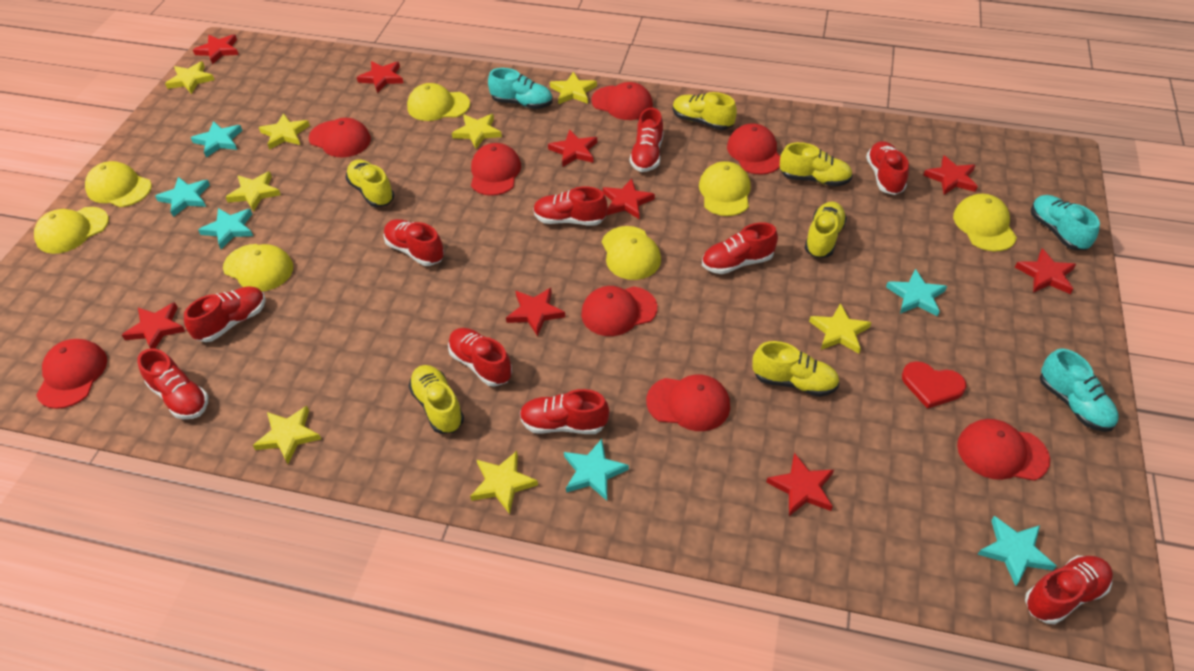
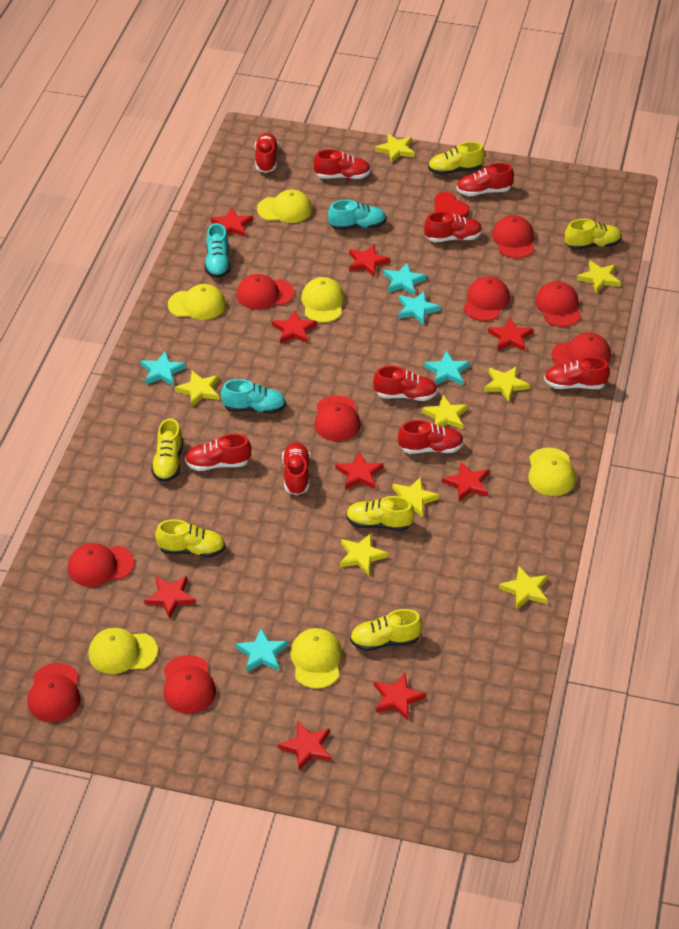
red cap: [36,339,107,409] [309,118,371,157] [471,143,521,196] [581,286,657,336] [591,82,653,120] [646,375,730,431] [727,123,780,175] [957,419,1050,481] = 8 -> [27,663,81,722] [68,543,134,587] [164,655,216,714] [236,274,294,310] [314,395,361,441] [463,276,510,321] [492,215,535,258] [535,281,581,327] [551,332,611,365] = 9
red shoe: [137,348,208,419] [184,286,266,342] [383,219,444,266] [448,328,512,387] [520,389,609,434] [533,186,608,226] [630,108,663,172] [702,222,778,274] [866,141,909,195] [1025,556,1113,624] = 10 -> [185,434,252,471] [255,133,279,173] [282,442,310,495] [313,149,371,179] [373,366,438,401] [398,420,464,454] [424,211,482,242] [456,163,514,196] [544,357,610,389] = 9
turquoise star: [155,177,210,217] [191,121,243,158] [198,208,253,249] [564,439,629,501] [886,269,947,317] [977,516,1056,586] = 6 -> [140,351,186,386] [236,628,288,673] [383,263,427,296] [398,291,441,325] [424,351,470,385] = 5
yellow cap: [34,207,109,254] [85,161,152,207] [223,244,293,291] [407,83,470,121] [602,226,661,280] [699,161,751,216] [953,194,1017,251] = 7 -> [88,628,158,674] [168,284,226,320] [257,189,312,223] [290,628,342,689] [301,277,345,323] [528,448,576,496] = 6

